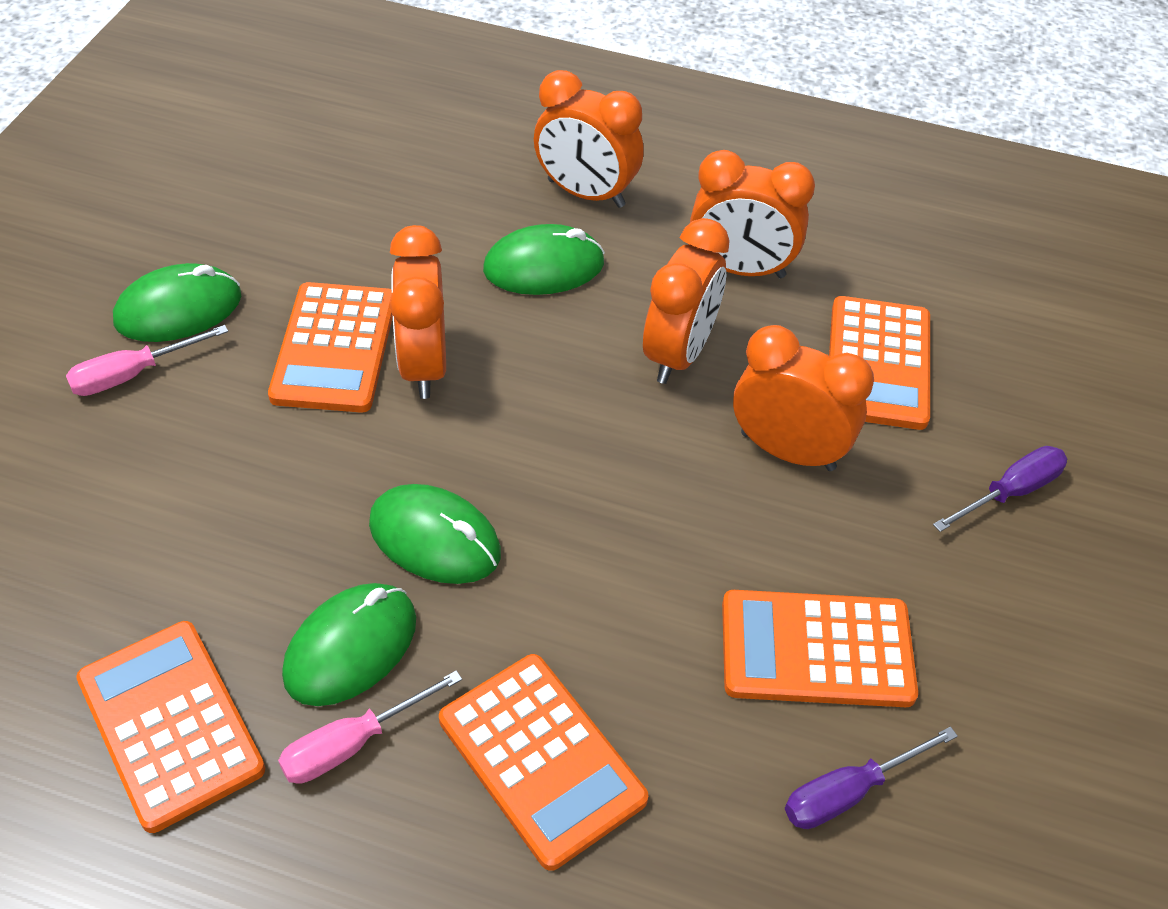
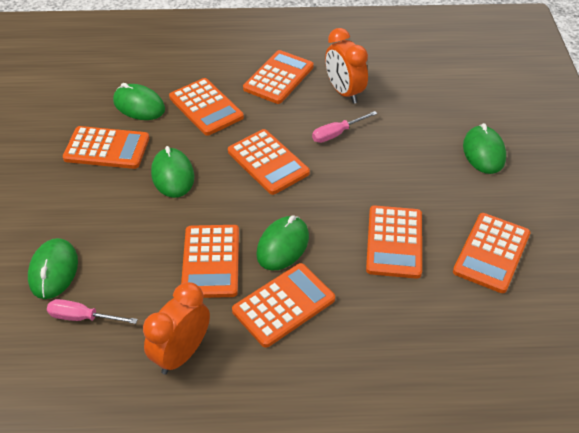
green mouse: [113,263,241,342] [282,583,416,706] [369,484,501,584] [483,224,605,295] = 4 -> [28,238,78,299] [113,83,165,120] [151,146,194,198] [256,215,309,270] [463,123,506,174] = 5
orange calculator: [76,621,265,833] [268,282,393,413] [439,654,648,871] [722,590,918,707] [829,296,930,430] = 5 -> [63,126,149,169] [169,78,244,136] [181,225,239,298] [228,129,310,195] [232,263,335,348] [243,50,314,104] [366,205,422,279] [453,213,531,293] = 8
orange clock: [390,225,446,399] [534,70,644,208] [643,218,730,384] [690,150,815,278] [733,325,874,471] = 5 -> [143,282,210,375] [325,28,368,104] = 2
purple screwdriver: [785,727,958,829] [933,446,1067,532] = 2 -> none = 0

